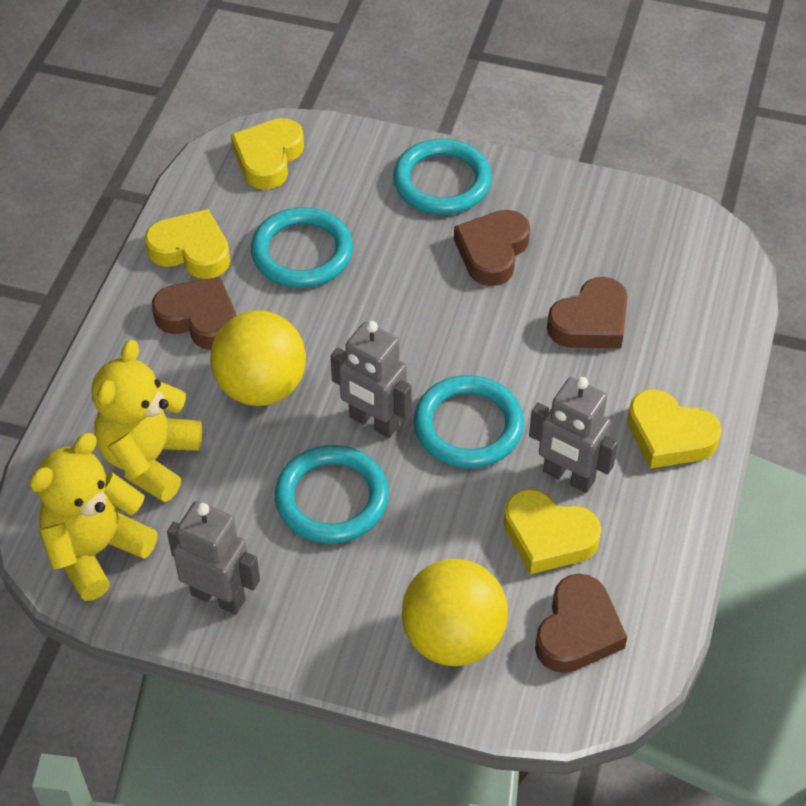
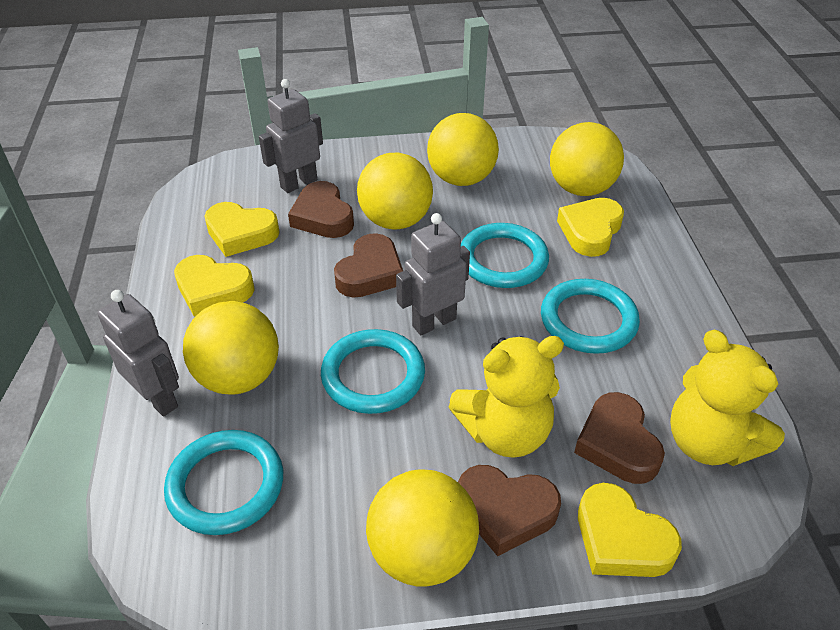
yellow ball: [210,310,306,406] [402,559,508,666] = 2 -> [183,301,279,395] [357,153,433,230] [366,469,479,587] [427,113,499,186] [550,122,624,196] = 5

